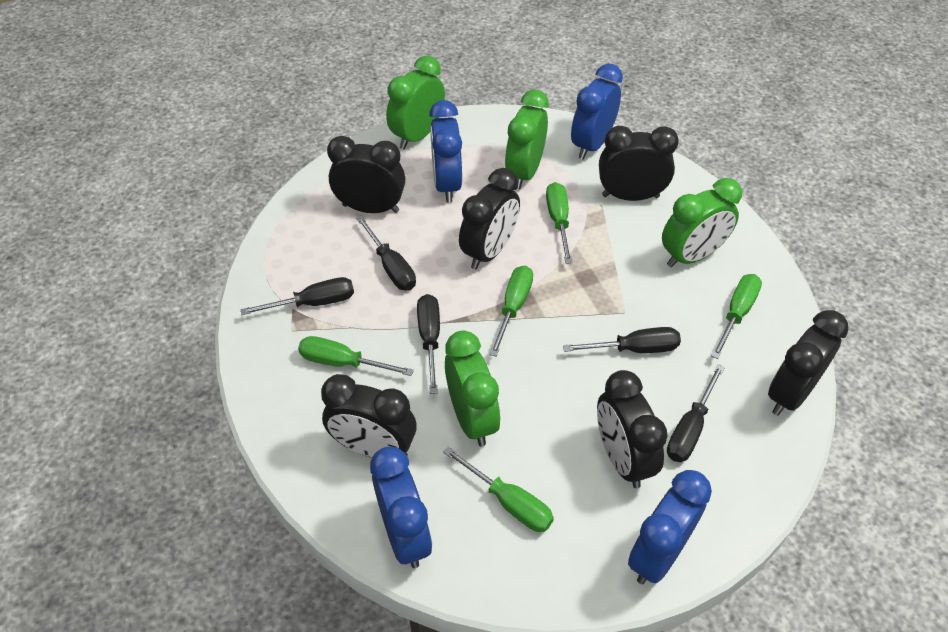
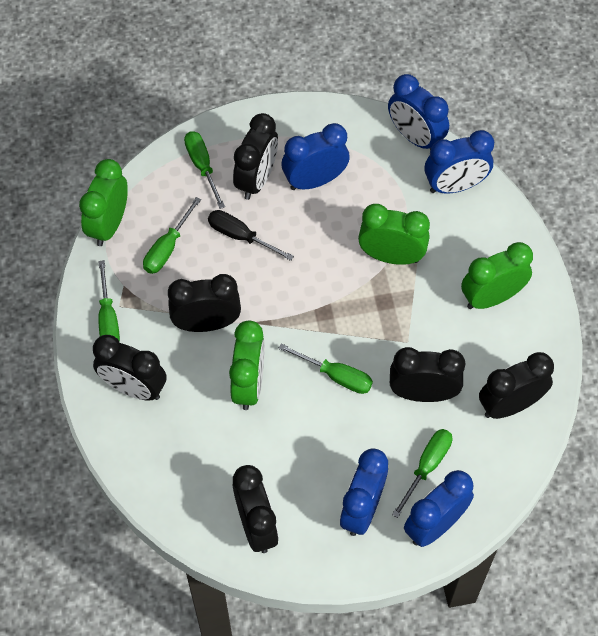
black screwdriver: [240,277,354,315] [356,216,416,291] [417,294,440,394] [563,327,681,353] [667,364,725,462] = 5 -> [208,210,294,261] = 1
blue clock: [370,447,432,568] [429,100,462,202] [571,64,623,159] [628,470,712,584] = 4 -> [282,123,350,190] [340,449,388,536] [388,74,449,150] [404,470,474,547] [425,130,494,194] = 5

